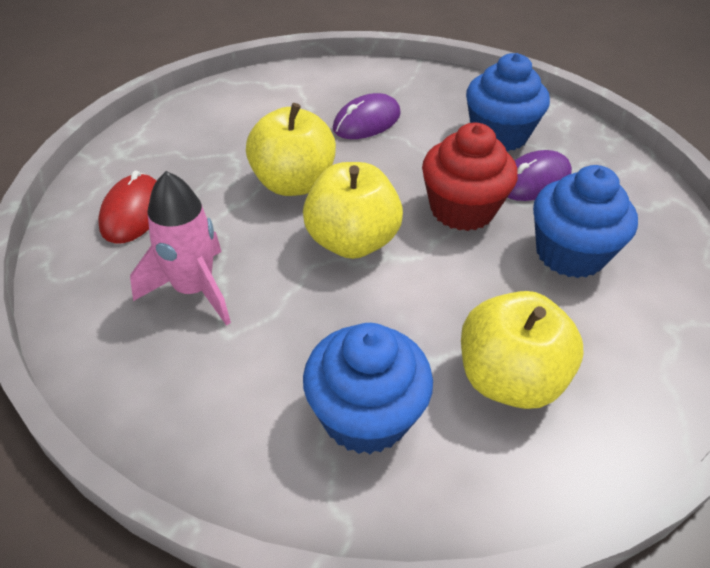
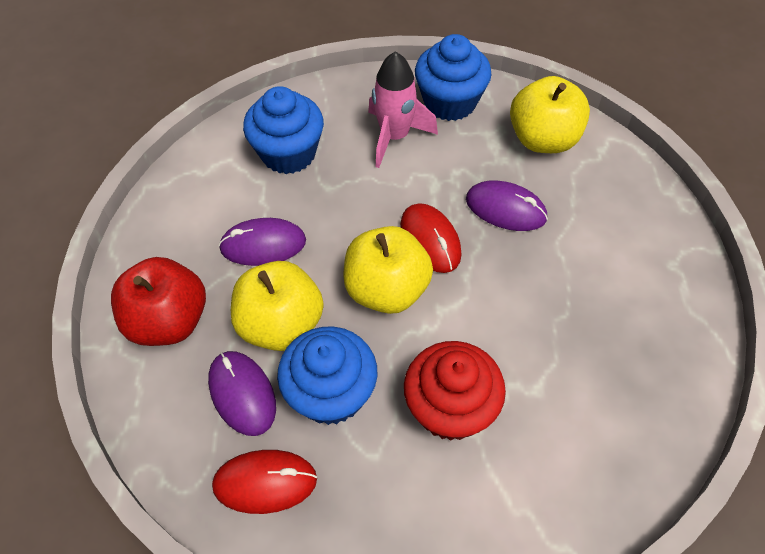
purple mouse: [333,93,401,139] [507,150,572,201] = 2 -> [208,351,276,436] [218,218,306,266] [466,180,548,231] = 3
red apple: none = 0 -> [111,257,206,346] = 1
red mouse: [98,170,157,244] = 1 -> [212,450,317,514] [400,203,462,273] = 2

